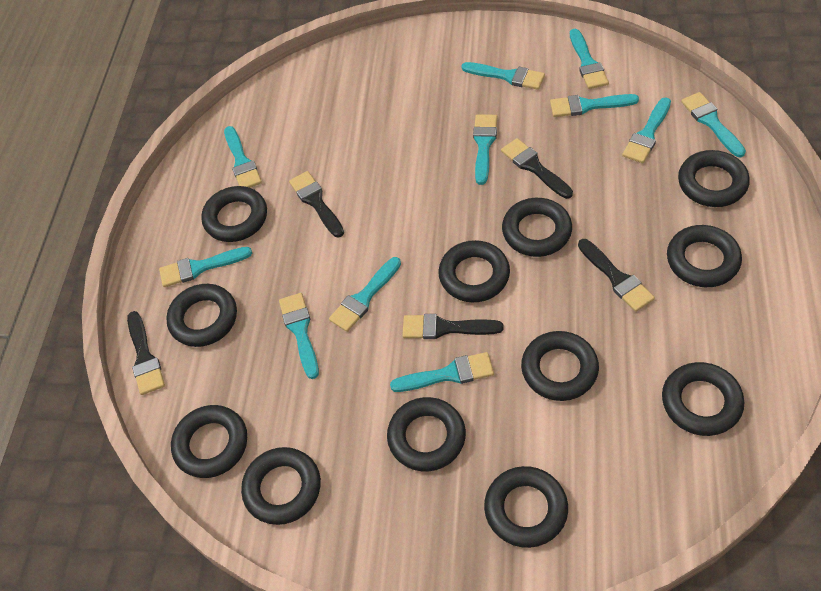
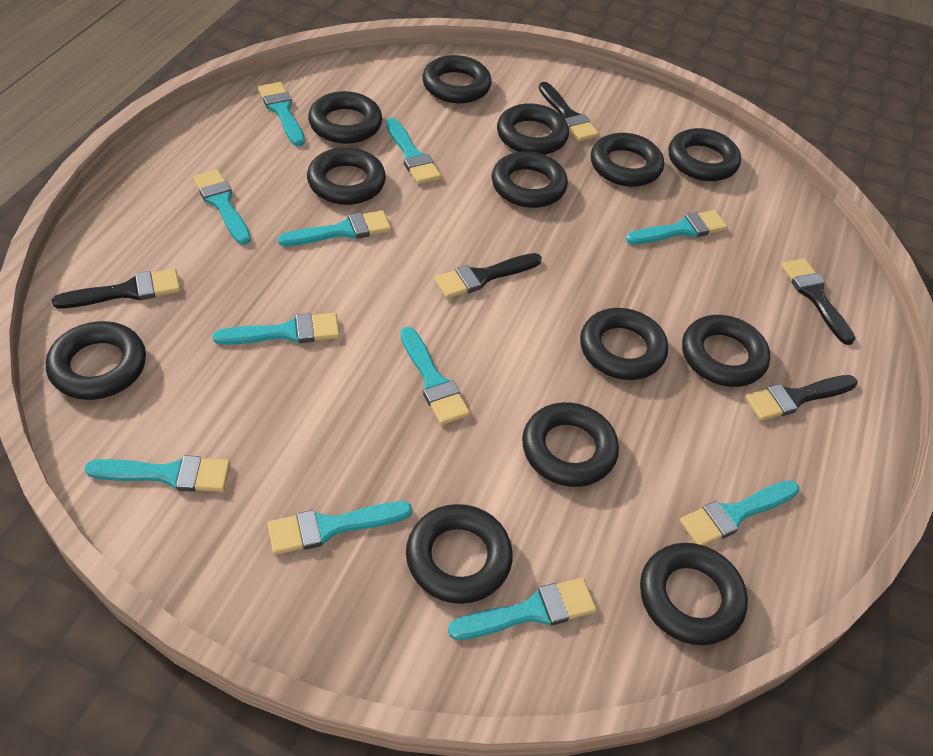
black ring: [166,284,237,347] [171,405,247,478] [201,186,267,242] [241,447,321,525] [387,397,466,472] [438,240,510,303] [484,466,568,548] [502,198,572,257] [521,331,599,401] [662,362,744,436] [667,225,742,287] [678,150,750,207] = 12 -> [46,321,146,400] [307,147,386,205] [308,91,382,144] [406,504,513,604] [422,55,492,104] [492,151,568,208] [497,103,569,155] [522,402,619,487] [580,308,668,380] [591,133,664,187] [640,543,748,645] [669,128,741,181] [682,315,770,387] = 13

